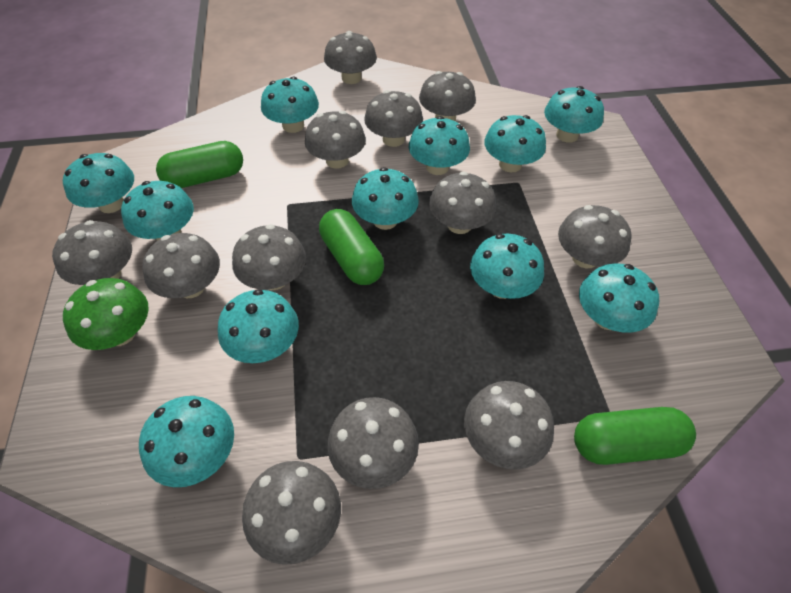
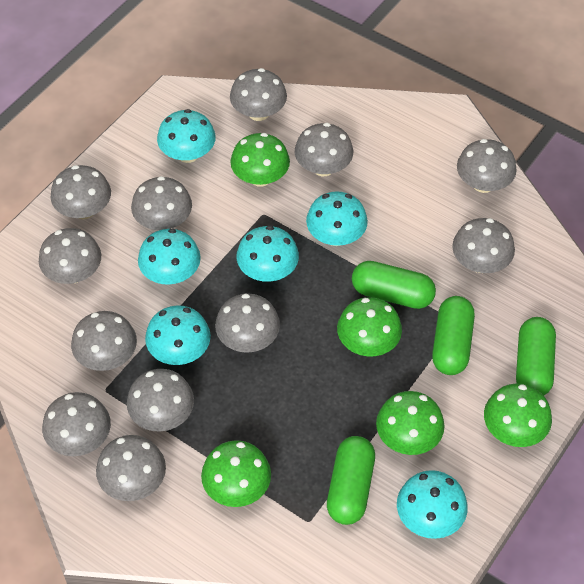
green capsule: [156,141,243,188] [319,209,384,285] [574,407,696,465] = 3 -> [327,436,375,525] [352,261,436,309] [432,296,475,375] [516,317,556,395] = 4
green mushroom: [63,278,149,350] = 1 -> [201,440,271,507] [230,133,290,187] [337,297,402,356] [376,391,445,455] [484,383,552,447] = 5
turquoise mushroom: [63,153,134,213] [121,181,194,240] [139,396,234,487] [218,289,299,363] [261,76,319,133] [352,167,419,230] [409,116,470,175] [470,234,544,299] [484,115,546,172] [544,86,604,142] [579,264,659,333] = 11 -> [138,229,201,285] [145,305,211,365] [157,109,216,163] [236,226,299,282] [306,191,368,246] [397,470,468,539] = 6

